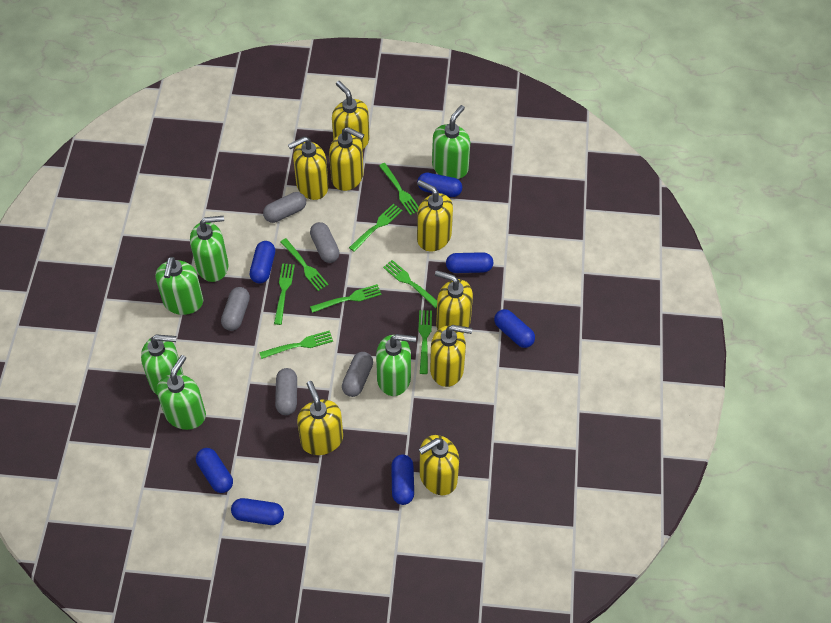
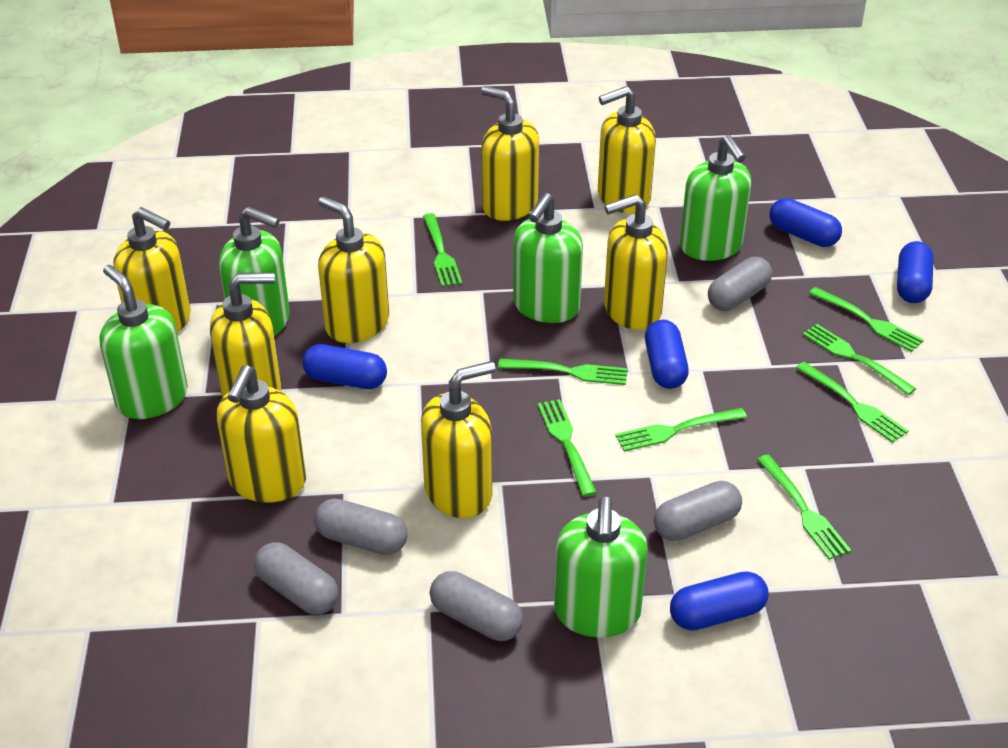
blue capsule: [196,448,233,493] [231,498,284,525] [250,241,275,284] [391,455,414,505] [417,173,462,197] [446,252,493,273] [494,309,535,348] = 7 -> [302,344,387,389] [645,320,689,389] [670,571,768,631] [769,198,842,247] [897,241,934,303] = 5
green soap dispenser: [141,334,183,395] [155,257,203,315] [157,355,206,430] [190,216,228,282] [376,334,416,396] [432,105,470,179] = 6 -> [100,265,188,419] [219,207,290,336] [513,193,583,323] [554,496,648,638] [680,135,752,261] = 5

